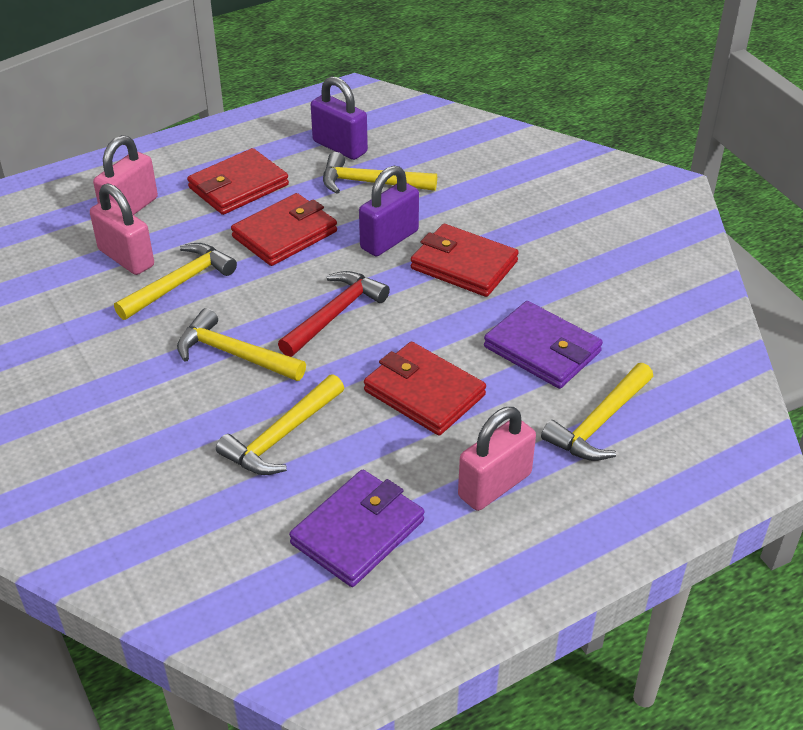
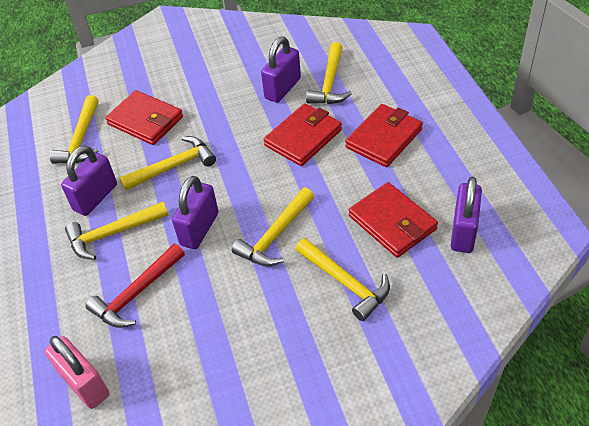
pink padlock: [90,183,154,275] [93,135,158,215] [458,407,536,511] = 3 -> [45,336,109,409] = 1
purple padlock: [311,76,368,160] [359,166,419,256] = 2 -> [61,146,117,216] [172,176,218,249] [261,37,301,103] [451,177,482,253] = 4
purple wallet: [289,470,424,587] [484,301,603,389] = 2 -> none = 0
yellow hammer: [114,243,237,320] [177,308,306,381] [216,374,344,475] [323,152,437,194] [541,363,653,461] = 5 -> [50,95,99,164] [65,202,169,260] [119,136,216,190] [232,187,314,266] [296,238,390,321] [306,42,352,104] = 6

